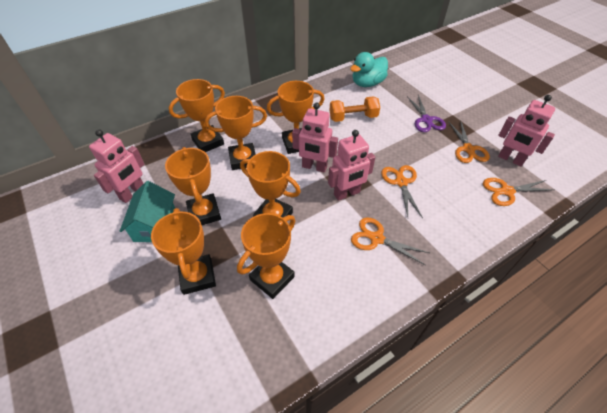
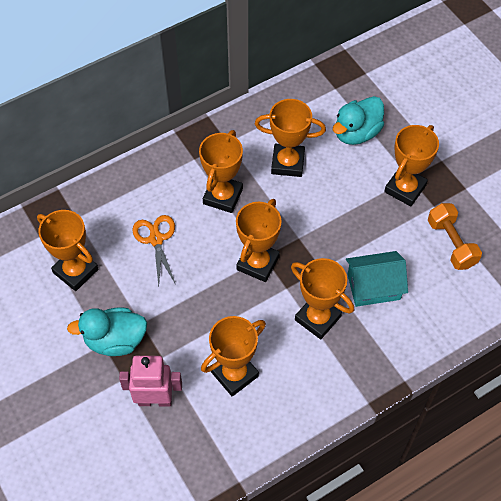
orange scissors: [351,217,429,265] [381,165,423,218] [448,121,490,163] [483,178,553,206] = 4 -> [133,215,176,287] = 1
pink robot: [89,129,144,203] [292,103,338,173] [328,130,375,201] [498,95,555,166] = 4 -> [119,356,182,407] = 1
purple scissors: [407,95,446,132] = 1 -> none = 0
turquoise duck: [350,52,388,87] = 1 -> [67,307,147,356] [333,96,384,145] = 2

